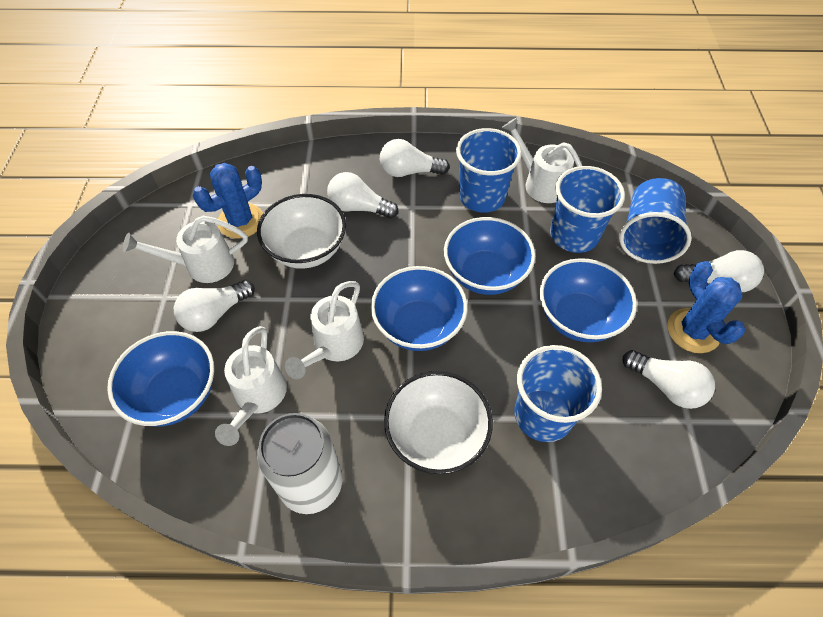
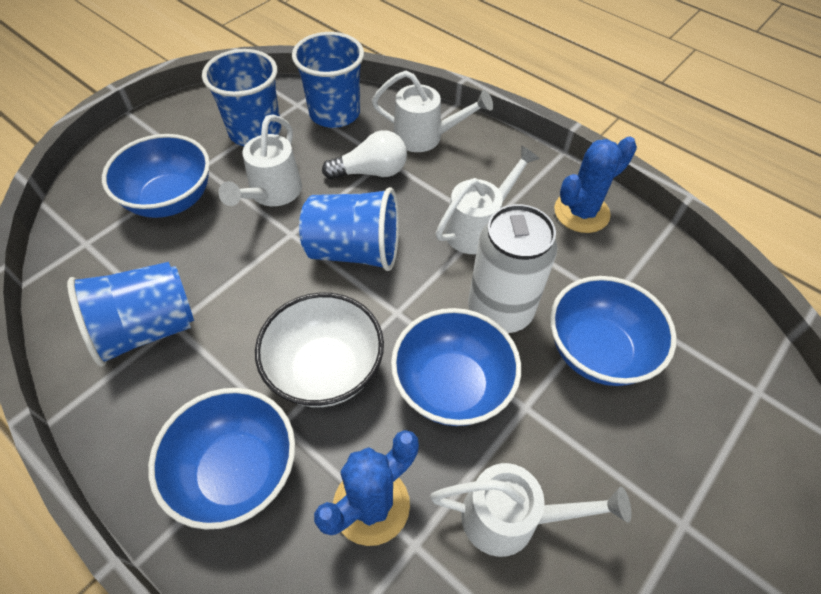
white bowl: [257,194,346,269] [384,371,493,474] = 2 -> [255,293,384,407] = 1
white light bulb: [174,280,255,332] [327,172,398,219] [380,139,450,177] [623,350,715,409] [674,250,764,292] = 5 -> [322,130,407,180] = 1

